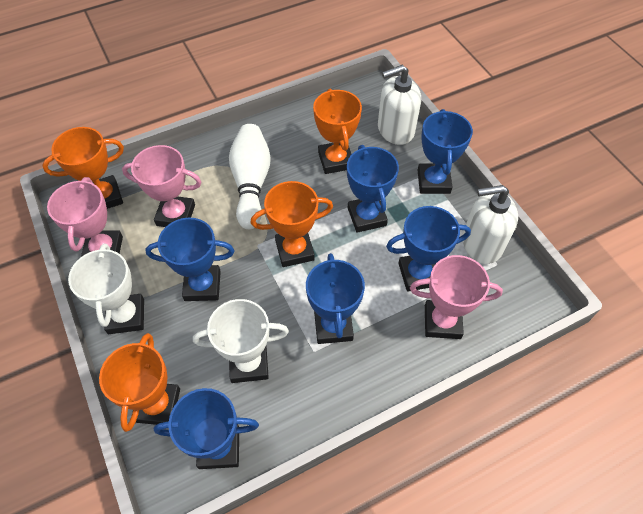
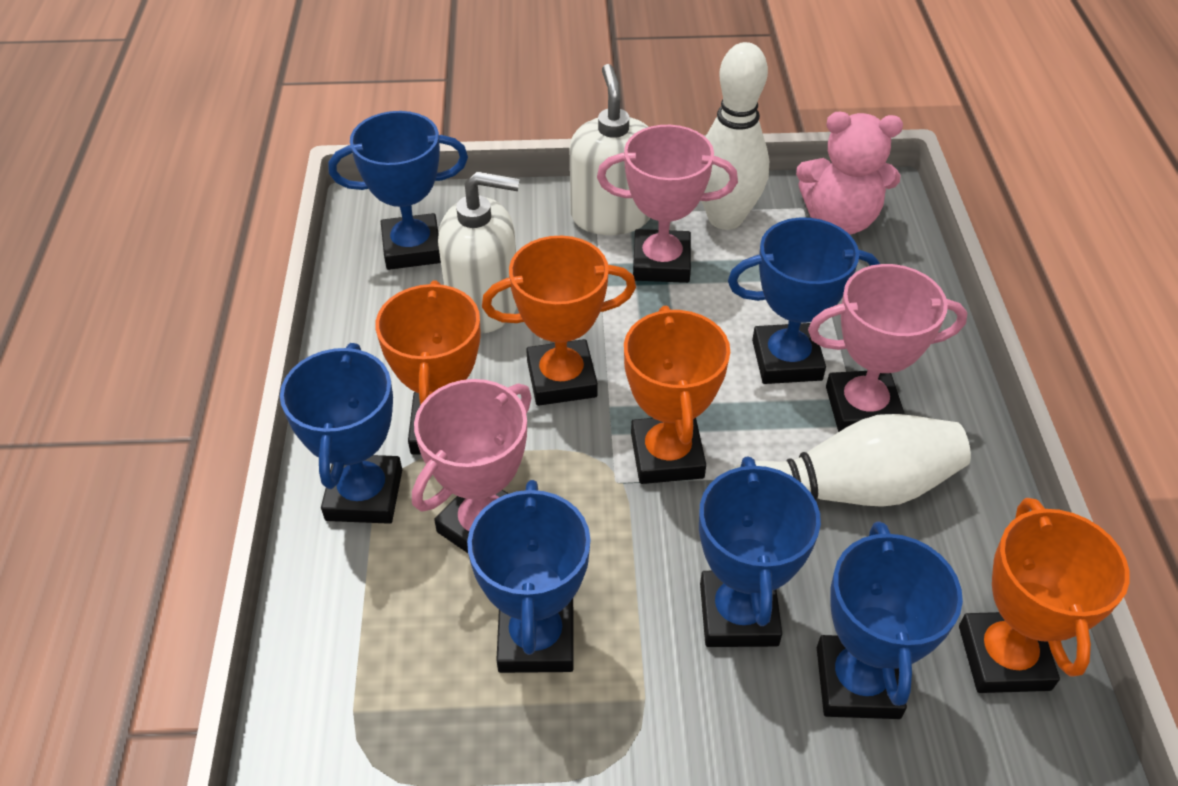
pink teddy bear: none = 0 -> [796,112,903,235] = 1
white bowling pin: [229,124,271,229] = 1 -> [701,42,769,230] [730,414,971,507] = 2
white trophy: [68,244,144,334] [193,299,289,383] = 2 -> none = 0

